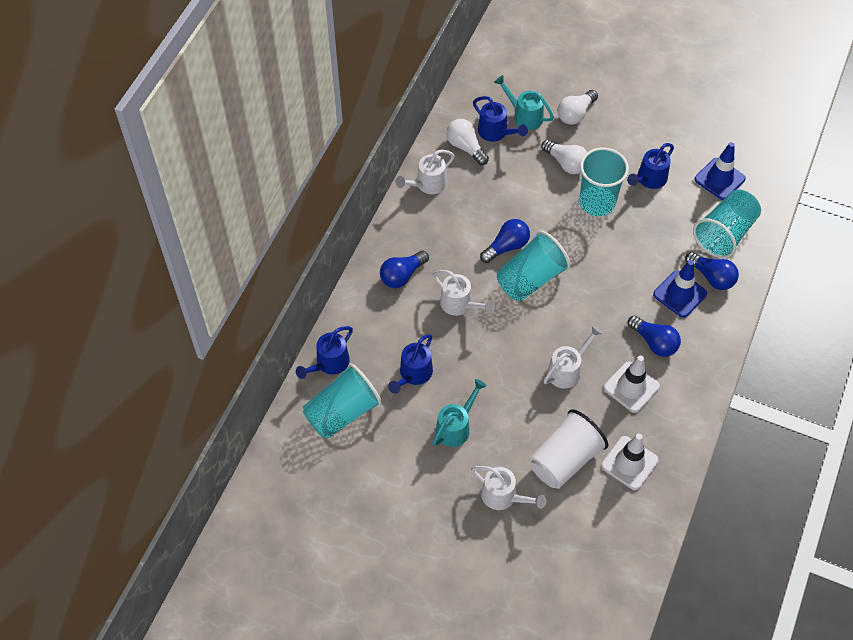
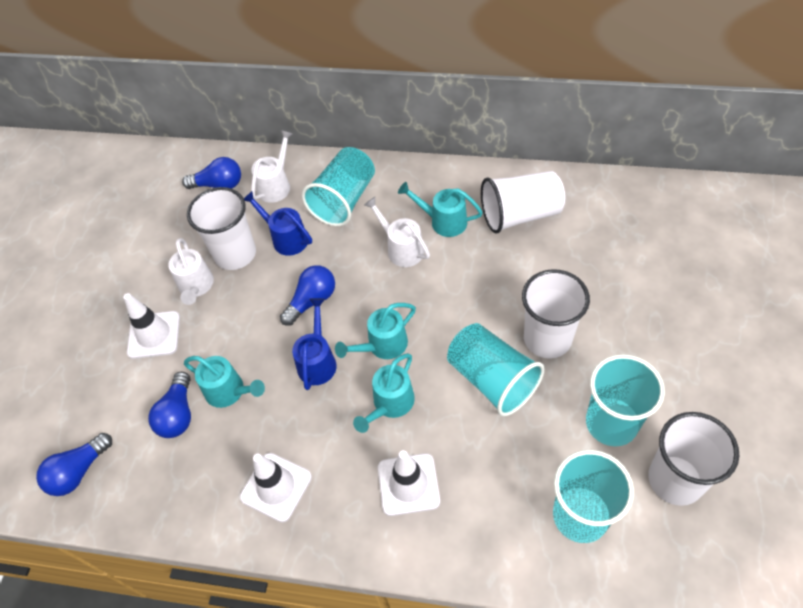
blue traffic cone: [653,260,707,318] [694,142,746,200] = 2 -> none = 0
blue watering can: [296,326,353,379] [388,334,433,394] [473,96,528,142] [627,143,674,189] = 4 -> [244,191,312,256] [292,298,337,390] = 2
turquoise watering can: [433,379,487,447] [494,75,554,130] = 2 -> [184,356,265,408] [335,303,416,359] [353,353,415,433] [398,182,483,237] = 4
white cup: [529,409,608,489] = 1 -> [187,187,256,270] [481,171,565,233] [522,269,590,359] [648,412,739,506] = 4
white light bulb: [446,119,489,165] [541,140,587,174] [558,90,598,125] = 3 -> none = 0
white traffic cone: [601,434,659,490] [604,355,660,413] = 2 -> [123,293,180,359] [240,453,312,522] [378,450,440,516] = 3
white watering can: [396,150,455,194] [433,270,495,316] [471,466,546,510] [544,325,603,389] = 4 -> [168,238,214,305] [251,130,293,203] [364,197,430,267] = 3

